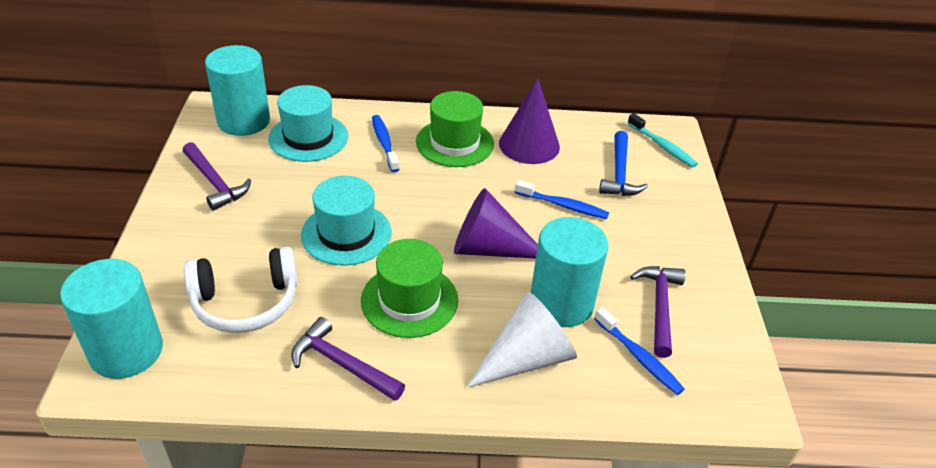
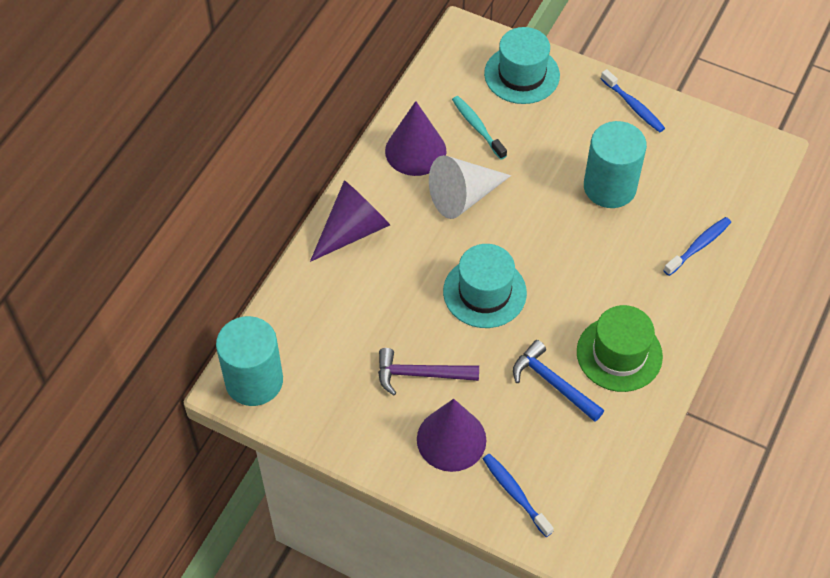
green hat: [361,239,458,338] [416,91,494,167] = 2 -> [577,305,663,392] = 1
purple cone: [454,188,538,259] [499,78,560,164] = 2 -> [310,180,390,262] [385,101,446,176] [417,399,486,472] = 3
purple hammer: [183,142,251,210] [291,317,405,401] [630,266,686,358] = 3 -> [378,348,479,395] = 1
turquoise cylinder: [60,259,163,379] [205,45,270,136] [531,217,608,327] = 3 -> [216,316,283,406] [584,121,647,208] = 2
white headphones: [184,246,297,333] = 1 -> none = 0

